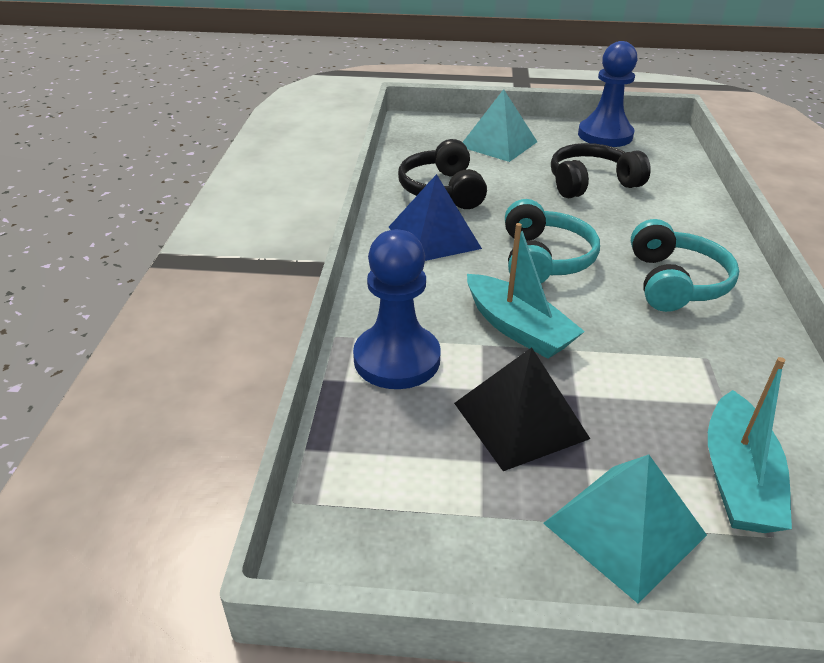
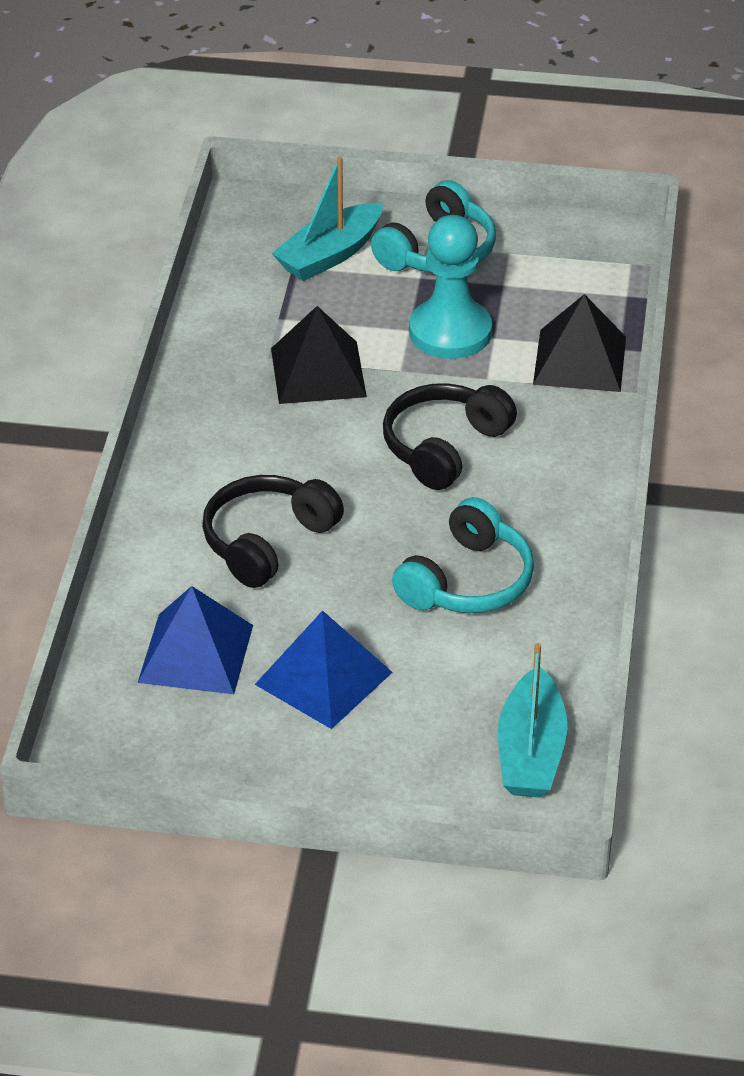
black pyramid: [454,347,590,471] = 1 -> [271,306,367,404] [533,294,626,392] = 2
blue pawn: [353,229,441,389] [578,41,637,147] = 2 -> none = 0
blue pyramid: [389,174,482,261] = 1 -> [138,586,253,694] [254,611,393,729] = 2
turquoise pawn: none = 0 -> [409,215,492,359] = 1
turquoise pyramid: [463,89,537,162] [543,455,707,603] = 2 -> none = 0

